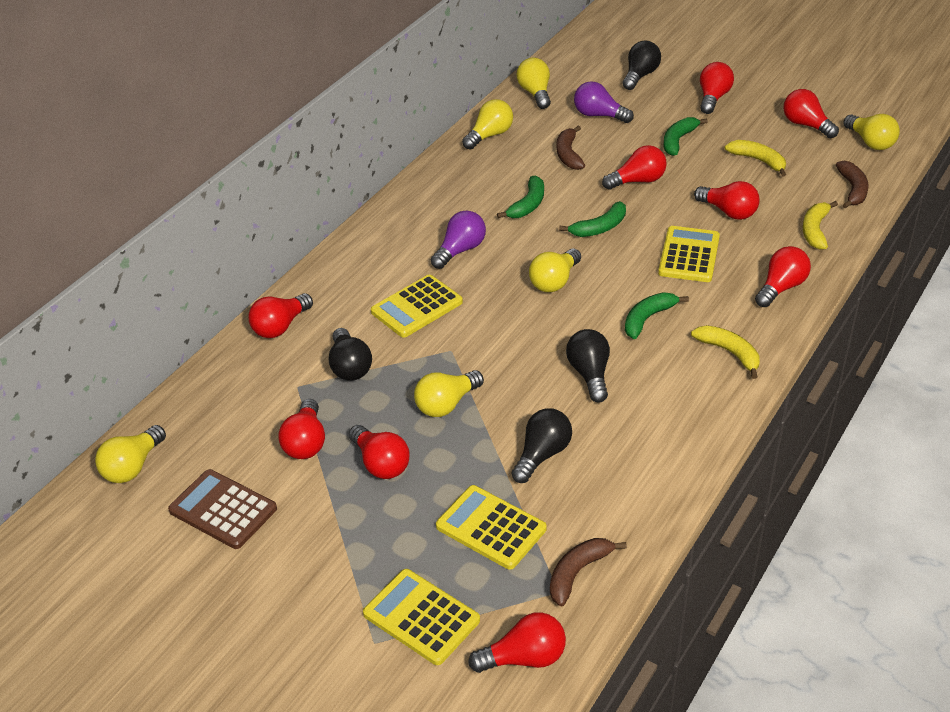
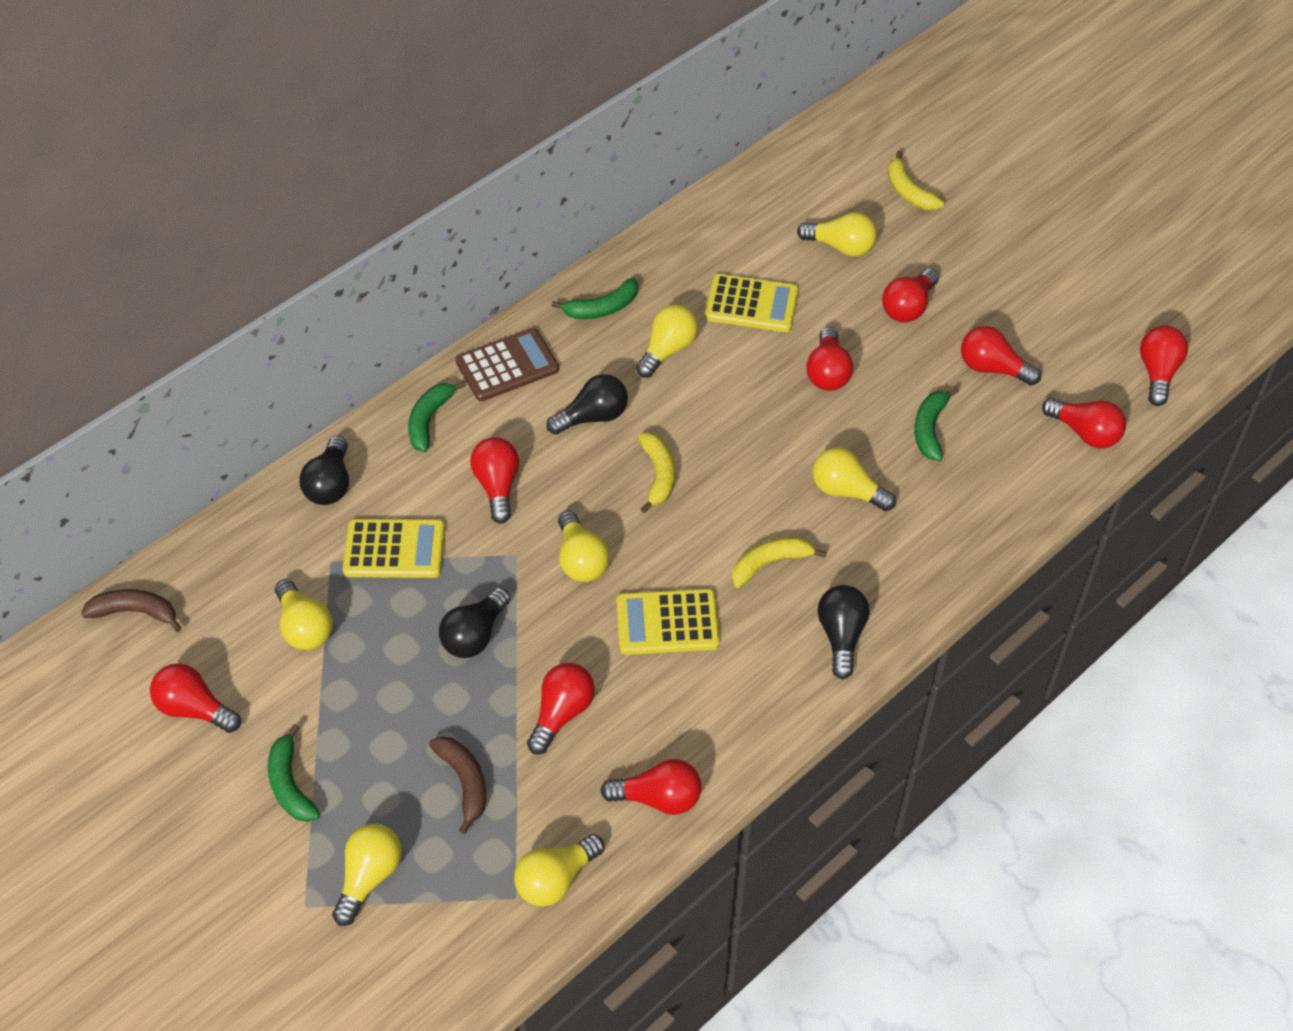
brown banana: [550,538,627,606] [557,125,585,170] [836,161,868,209] = 3 -> [81,589,182,632] [429,736,486,834] = 2
purple light bulb: [431,211,486,269] [574,81,634,123] = 2 -> none = 0
yellow calculator: [363,569,480,665] [371,275,463,338] [436,485,546,570] [658,226,720,282] = 4 -> [343,519,445,578] [617,589,720,655] [705,274,799,332] = 3
yellow light bulb: [95,425,166,483] [414,370,484,417] [462,99,513,150] [517,57,551,109] [529,248,581,292] [843,114,900,150] = 6 -> [275,579,333,650] [332,824,402,926] [514,834,604,907] [558,511,610,582] [636,305,698,378] [797,212,877,257] [812,447,896,511] = 7

